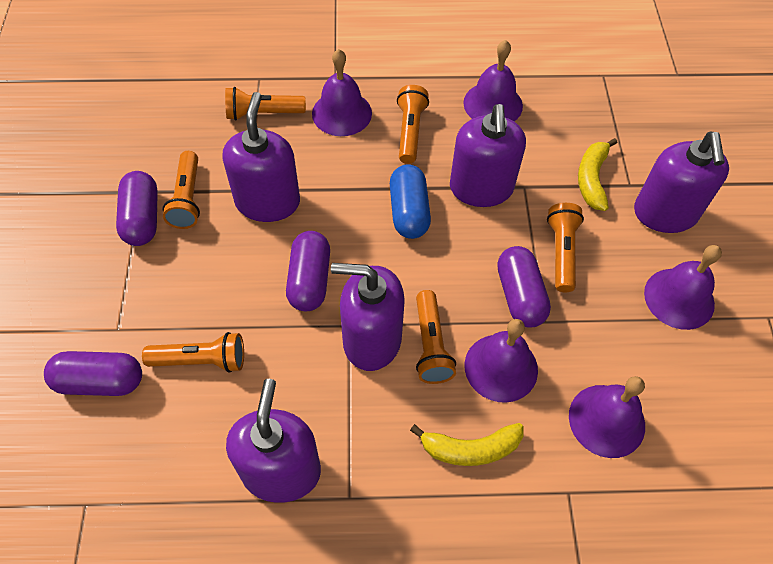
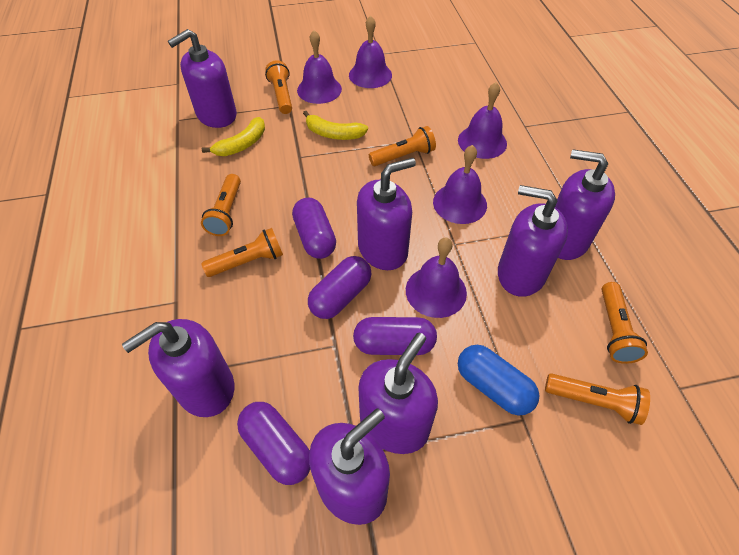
purple soap dispenser: [223,92,300,222] [226,379,321,503] [331,263,405,371] [450,104,526,207] [634,132,729,233] = 5 -> [122,319,234,417] [168,29,237,128] [309,408,390,525] [357,158,416,270] [358,333,438,454] [498,185,568,297] [555,149,615,260] = 7

